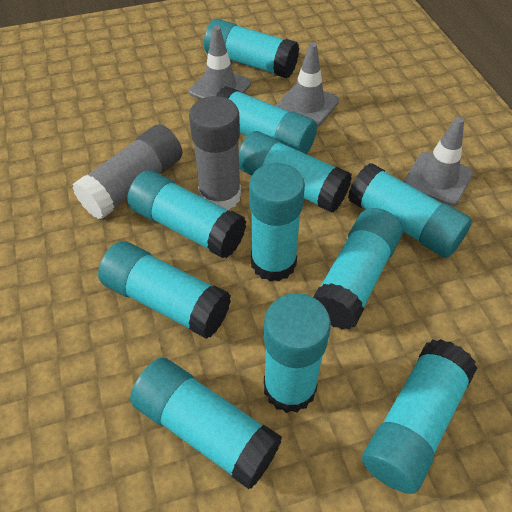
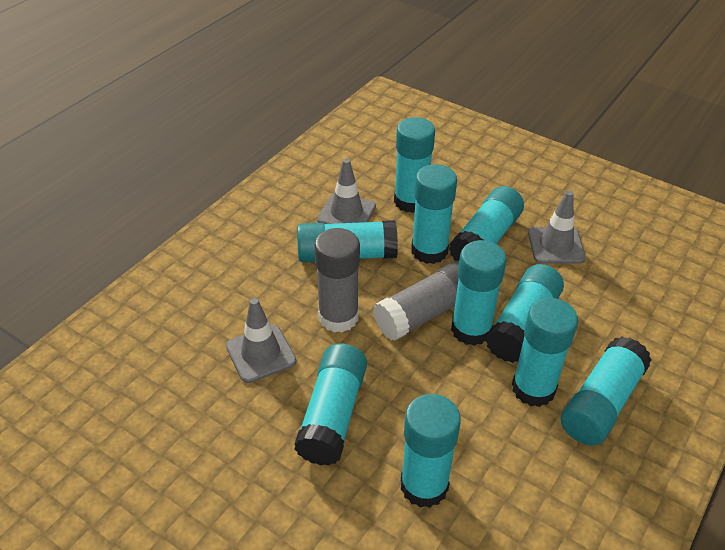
turquoise glue stick: [98,241,231,339] [127,170,246,258] [130,358,282,489] [204,19,299,78] [216,86,317,154] [239,131,352,213] [249,163,305,282] [264,293,331,413] [313,208,403,330] [348,163,472,258] [362,339,477,494] = 11 -> [294,344,367,466] [297,220,398,262] [394,117,435,213] [401,394,461,508] [411,164,457,264] [449,186,524,261] [451,240,506,346] [485,264,564,363] [512,298,578,407] [561,336,652,446] = 10

